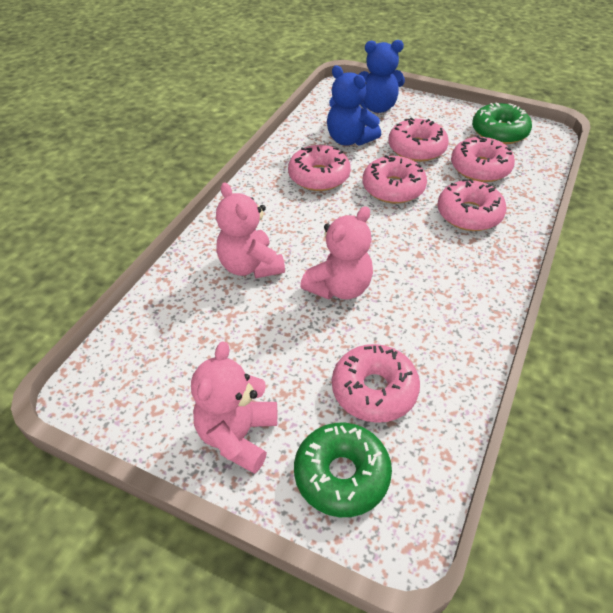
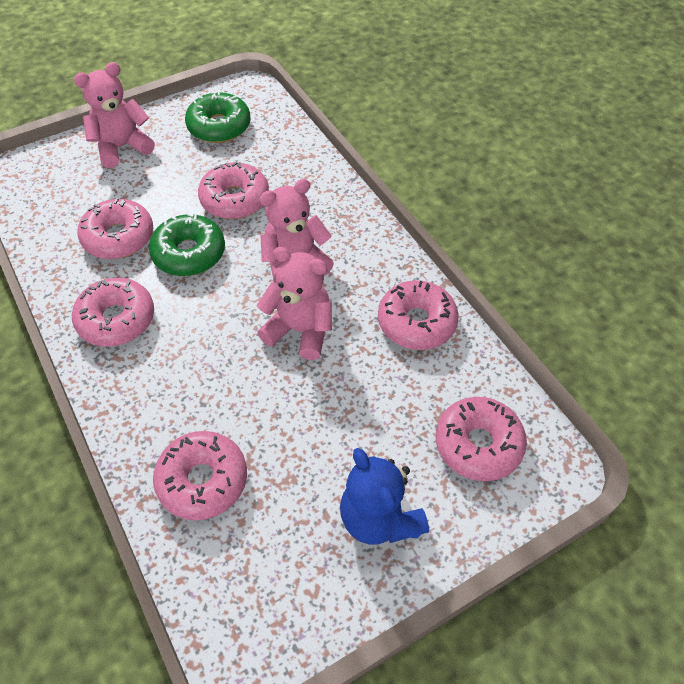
blue teddy bear: [327,65,381,146] [358,40,405,113] = 2 -> [340,448,429,545] = 1

